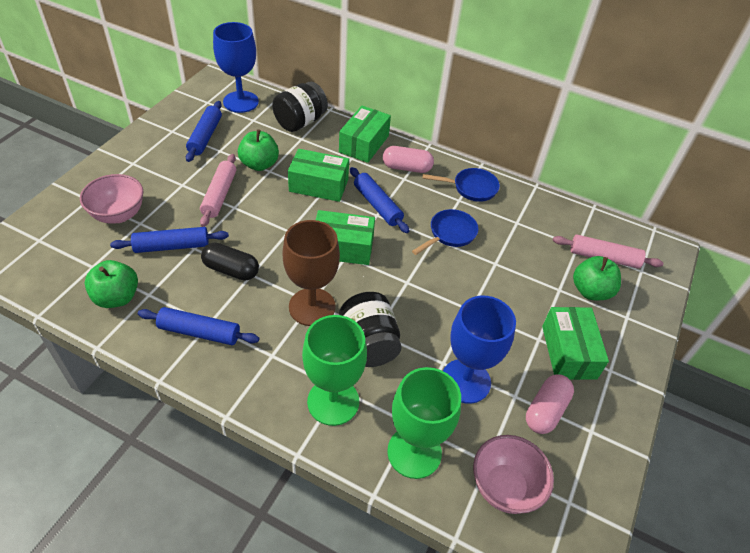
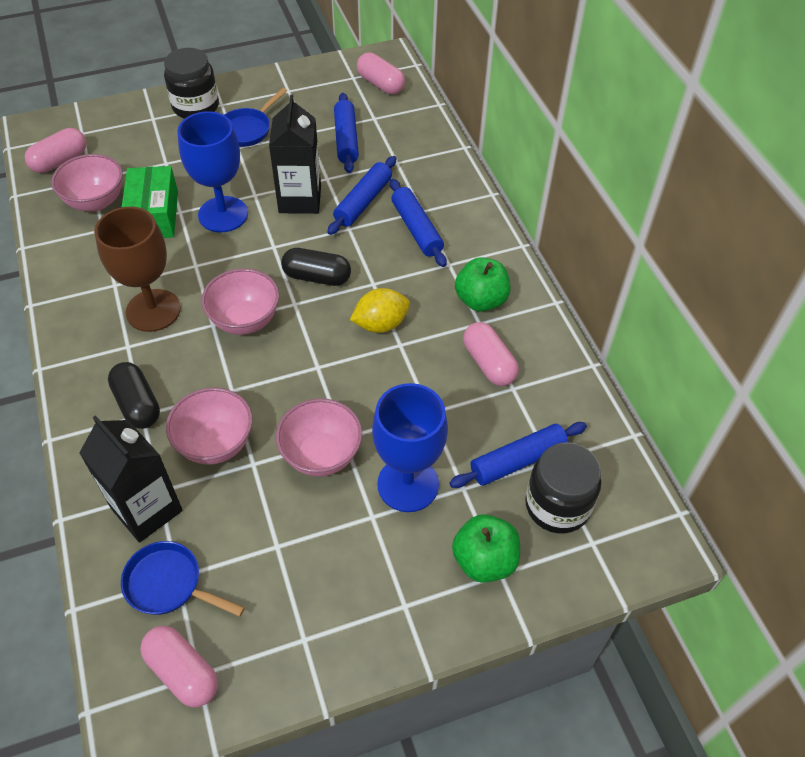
black capsule: [201,243,259,281] = 1 -> [108,362,160,429] [281,248,351,286] = 2
black carton: none = 0 -> [79,415,183,543] [269,95,321,214] = 2
green apple: [85,260,138,308] [238,129,279,171] [573,256,621,300] = 3 -> [452,514,520,583] [455,257,510,312] = 2
green box: [288,149,349,202] [316,210,375,265] [339,106,391,163] [542,307,609,380] = 4 -> [122,166,178,238] = 1
green goblet: [302,315,367,426] [387,367,461,479] = 2 -> none = 0
pink bowl: [80,174,144,224] [473,435,554,514] = 2 -> [51,154,123,211] [166,387,252,465] [201,268,279,335] [276,399,362,477] = 4
pink capsule: [383,146,434,173] [526,374,574,434] = 2 -> [24,128,87,173] [140,626,218,708] [357,53,405,94] [463,322,519,386] = 4
pink rolling pin: [200,154,236,227] [553,235,663,269] = 2 -> none = 0
yellow lemon: none = 0 -> [350,288,410,333] = 1

